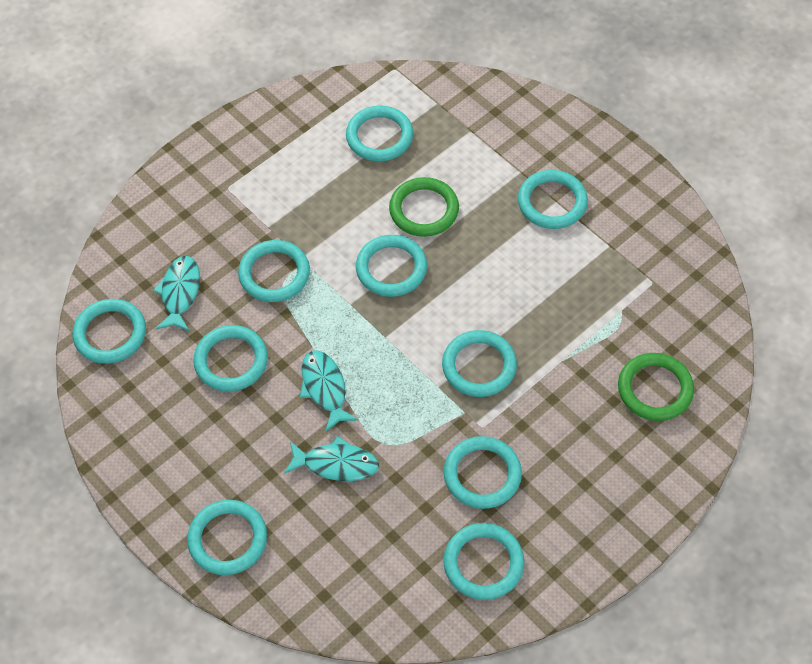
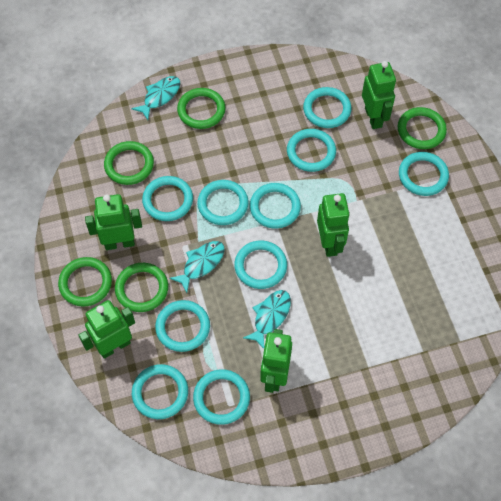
green ring: [389,177,459,237] [618,353,694,421] = 2 -> [58,257,112,307] [104,141,154,185] [115,263,168,312] [177,88,226,129] [398,107,447,149] = 5
green robot: none = 0 -> [78,300,135,359] [85,194,142,250] [260,329,292,393] [317,193,350,257] [362,61,396,129] = 5

